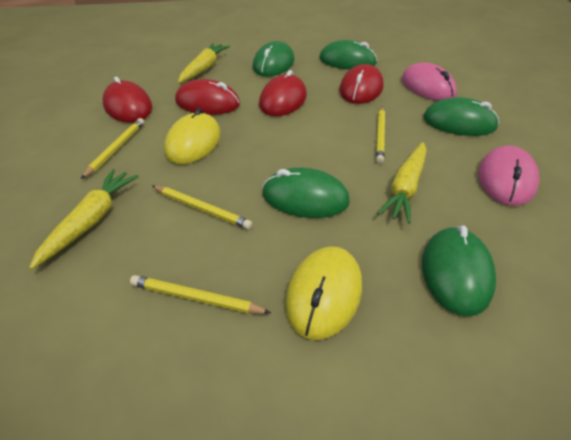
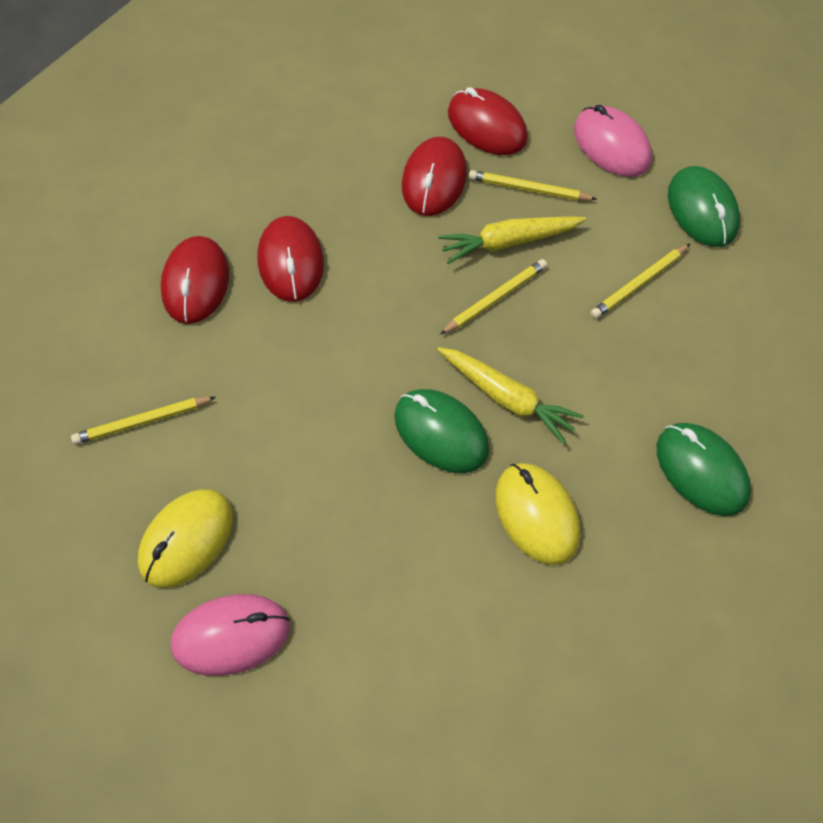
green mouse: [253,41,294,76] [262,168,350,218] [319,40,377,70] [422,226,496,316] [423,97,499,136] = 5 -> [394,389,489,473] [657,423,751,516] [668,166,740,247] = 3
yellow carrot: [29,169,139,270] [178,43,230,83] [377,142,427,224] = 3 -> [437,347,584,444] [438,216,586,264] = 2

